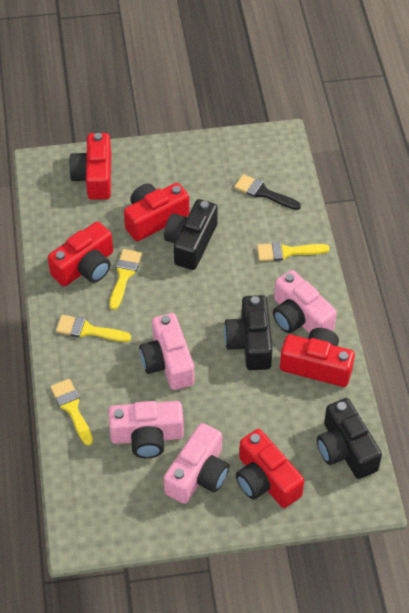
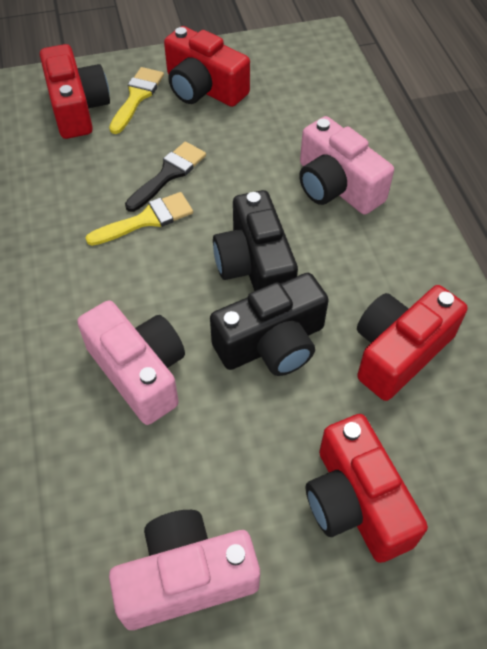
black camera: [164,199,218,270] [224,295,272,370] [317,398,382,479] = 3 -> [210,273,329,376] [213,190,298,291] = 2
pink camera: [109,401,184,458] [139,313,195,390] [164,423,229,504] [273,270,337,334] = 4 -> [77,300,185,425] [109,510,260,630] [299,116,394,215] = 3
red camera: [48,221,113,286] [69,133,111,200] [124,183,189,241] [236,429,304,508] [280,328,355,387] = 5 -> [40,44,110,139] [164,26,250,107] [306,414,428,563] [357,285,468,401] = 4
yellow brush: [50,379,93,446] [56,315,131,342] [109,249,142,310] [257,242,330,261] = 4 -> [86,192,193,246] [109,67,164,134] = 2

